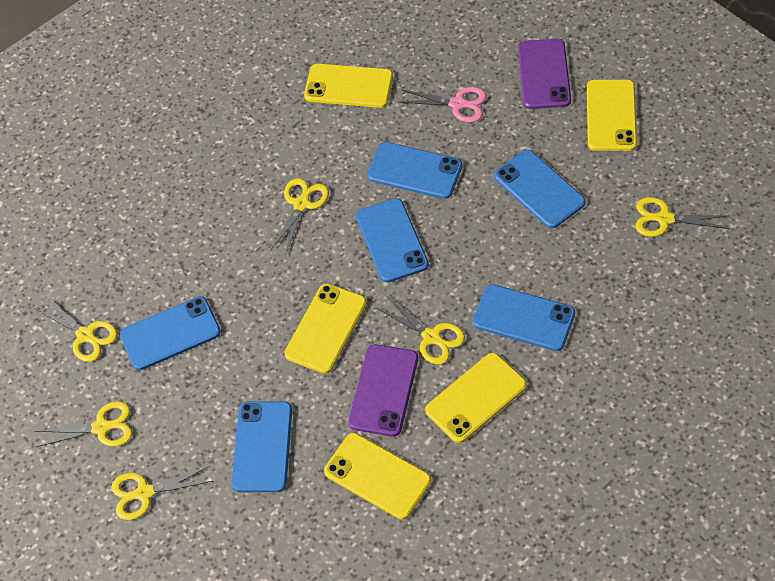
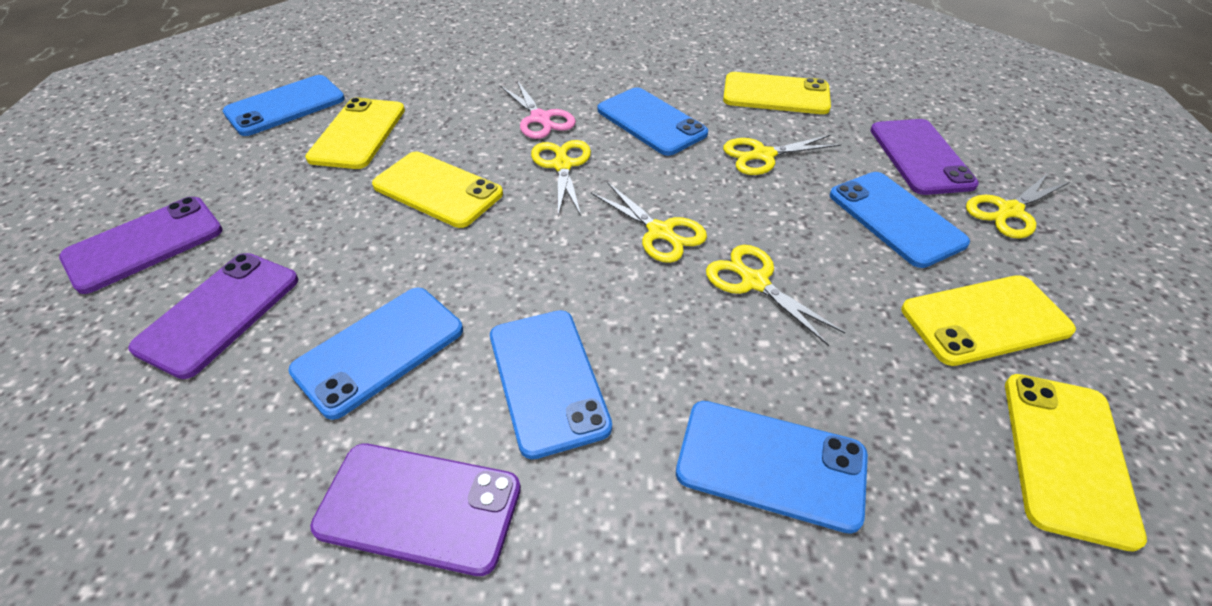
purple phone: [348,344,418,437] [518,39,571,109] = 2 -> [59,197,223,294] [128,253,299,379] [310,444,521,576] [870,119,979,195] = 4
yellow scissors: [34,402,132,447] [35,298,117,362] [111,466,213,520] [270,178,329,255] [376,296,465,365] [635,197,730,237] = 6 -> [531,140,591,216] [591,182,707,263] [706,245,846,346] [723,135,841,175] [966,173,1070,239] = 5

